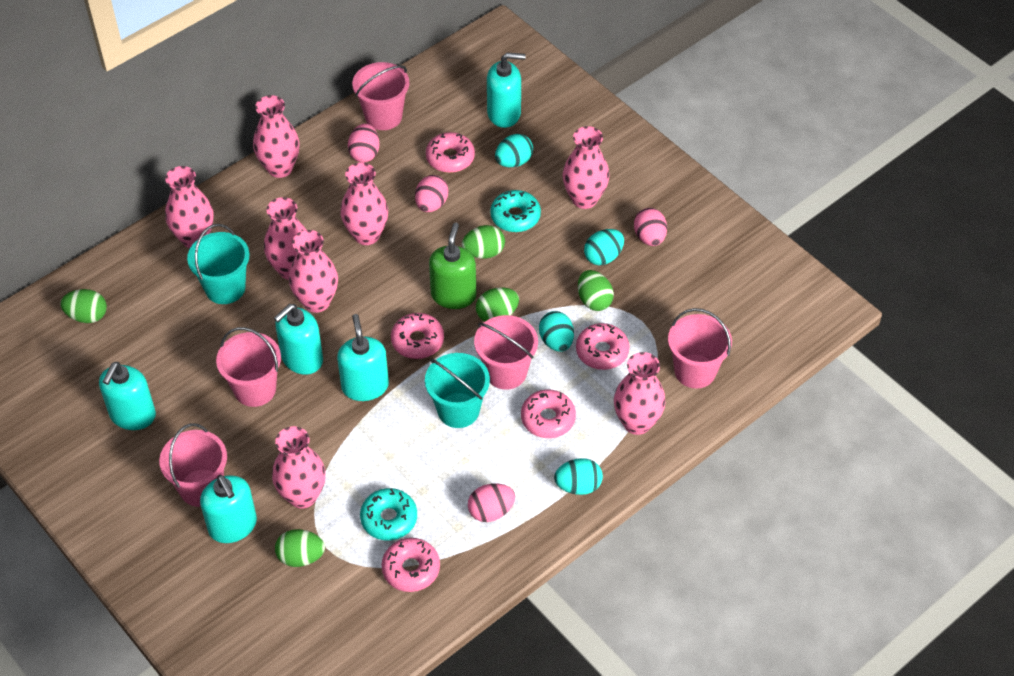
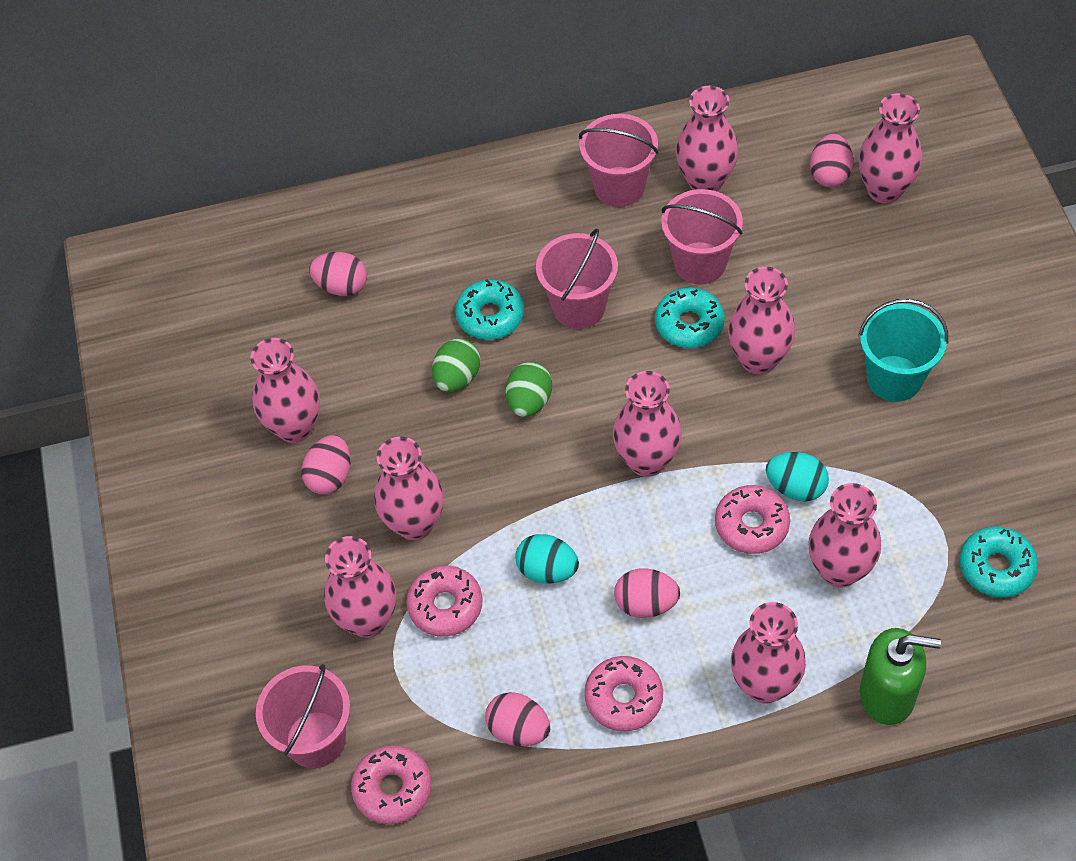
green egg: [60,289,107,323] [275,529,325,567] [462,225,505,259] [476,287,519,322] [578,270,614,311] = 5 -> [432,338,480,392] [506,362,552,417] = 2
pink bucket: [159,423,227,507] [216,327,281,407] [352,62,409,130] [474,315,538,390] [668,308,732,389] = 5 -> [256,664,350,768] [536,228,618,329] [579,114,659,207] [661,189,743,284] = 4
pink donut: [381,538,440,592] [391,313,444,359] [426,132,475,173] [521,389,576,438] [576,323,630,370] = 5 -> [351,745,432,824] [406,565,483,637] [584,656,663,731] [715,485,790,554] = 4
pink egg: [348,123,380,163] [415,175,449,212] [468,483,515,522] [634,208,667,246] = 4 -> [301,435,350,494] [309,252,367,296] [485,692,550,746] [614,568,680,618] [810,134,853,187] = 5
pink vase: [165,166,214,248] [253,95,300,178] [264,197,306,280] [272,426,326,509] [289,230,338,313] [341,163,388,245] [562,126,610,209] [614,352,665,435] = 8 -> [251,338,320,443] [324,536,396,638] [374,437,444,540] [613,371,682,477] [676,86,738,191] [728,267,795,375] [731,602,806,703] [808,483,881,588] [859,93,922,204] = 9
turquoise bucket: [187,224,249,304] [425,353,490,428] = 2 -> [858,299,948,402] = 1
turquoise donut: [360,488,417,540] [490,190,541,232] = 2 -> [455,279,524,340] [655,287,725,348] [960,526,1038,598] = 3
turquoise egg: [495,134,533,167] [539,311,574,352] [554,458,603,495] [584,229,624,266] = 4 -> [515,534,579,584] [766,452,829,501] = 2
turquoise soap dispenser: [99,362,156,430] [200,475,257,543] [274,304,323,375] [337,314,389,401] [487,53,526,128] = 5 -> none = 0

